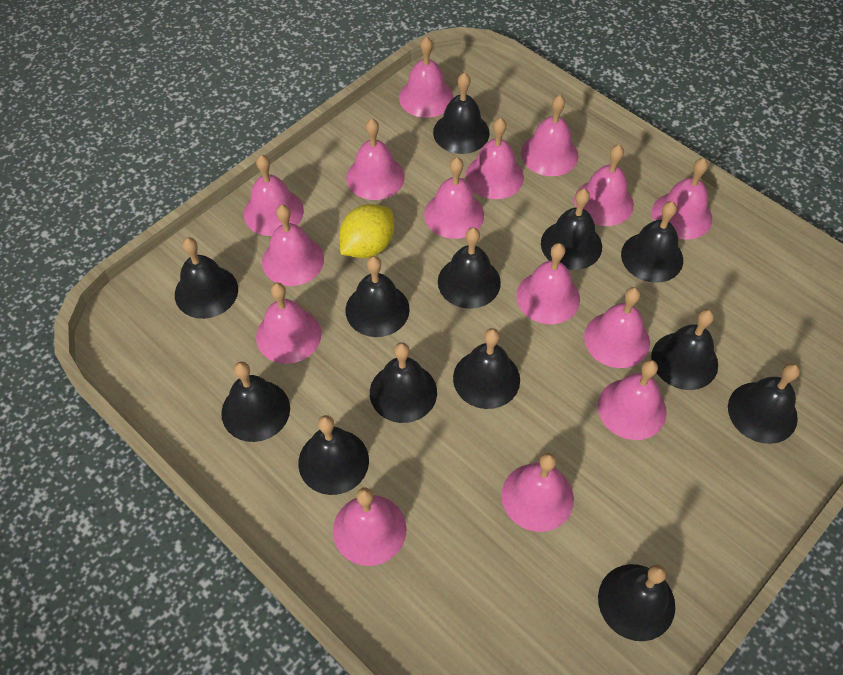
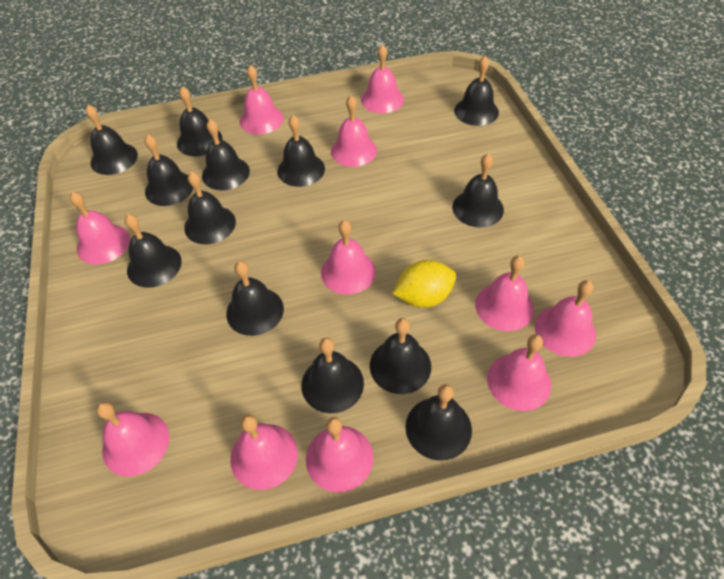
pink bell: [244,155,304,236] [256,283,321,364] [262,205,324,286] [333,488,407,566] [346,119,405,200] [399,36,454,118] [424,157,484,239] [465,118,524,199] [501,453,574,532] [516,243,580,324] [521,95,579,176] [574,145,634,226] [584,287,650,368] [598,360,667,440] [652,158,712,240] = 15 -> [70,192,130,265] [96,402,170,477] [231,415,298,490] [240,65,284,134] [306,417,374,493] [321,220,376,295] [331,96,377,167] [361,44,404,114] [475,255,534,331] [487,334,551,411] [535,280,596,357] = 11

